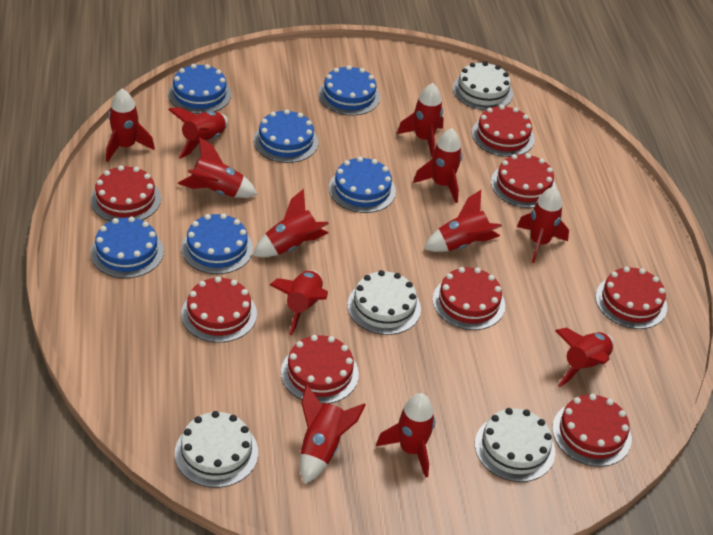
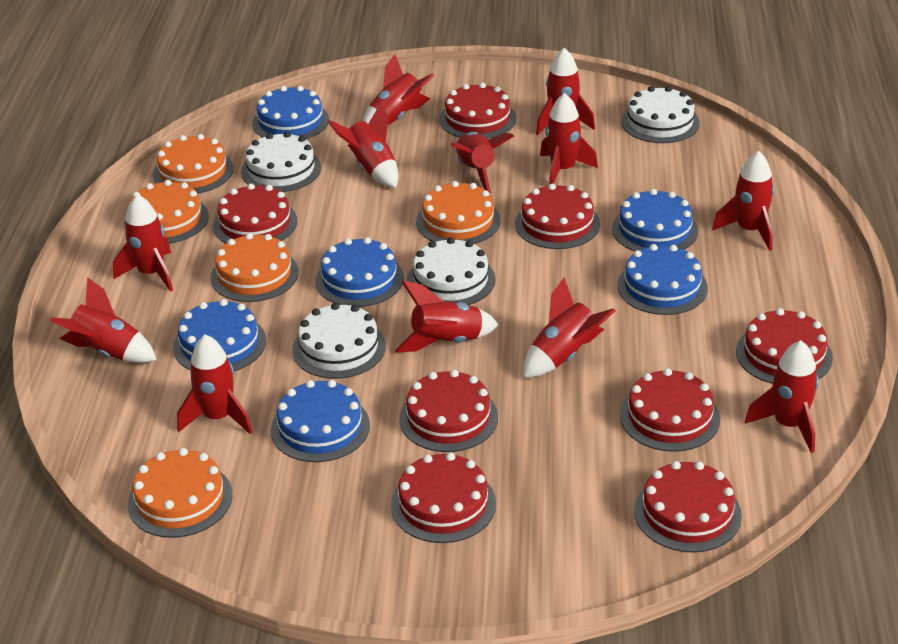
orange cake: none = 0 -> [125,180,209,244] [128,448,232,538] [153,134,233,194] [210,233,299,302] [416,181,500,244] = 5

